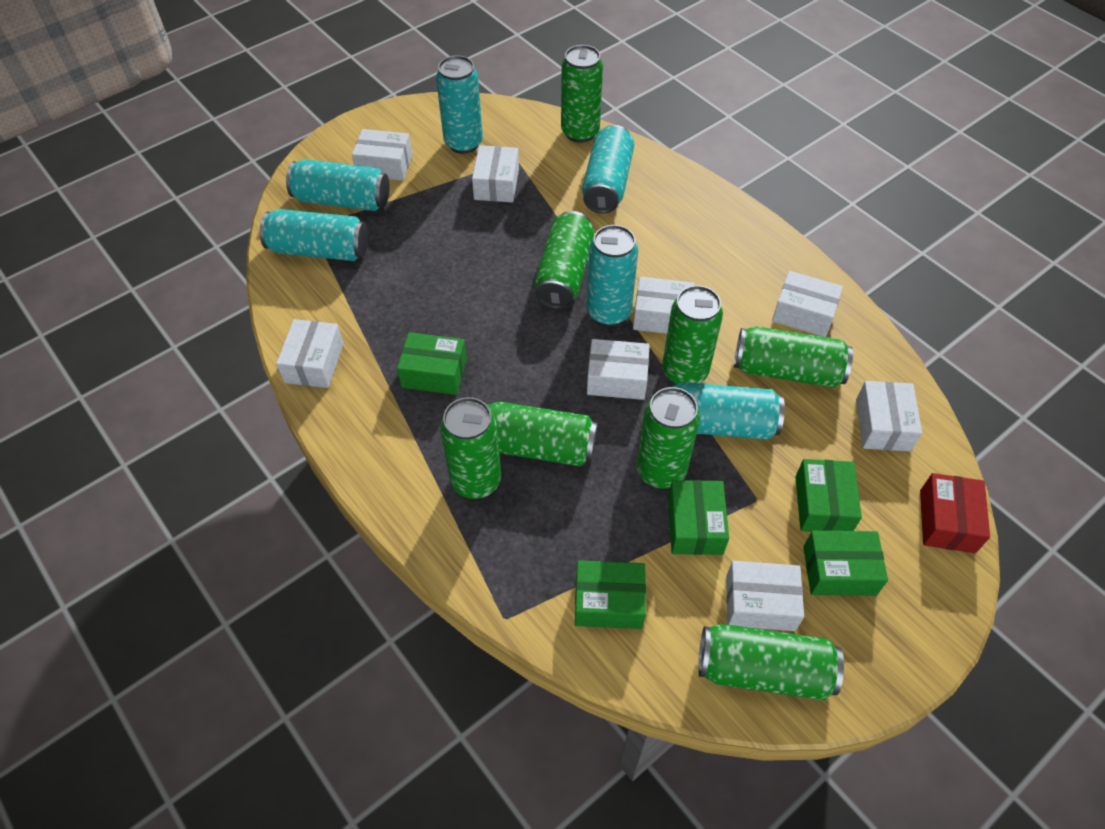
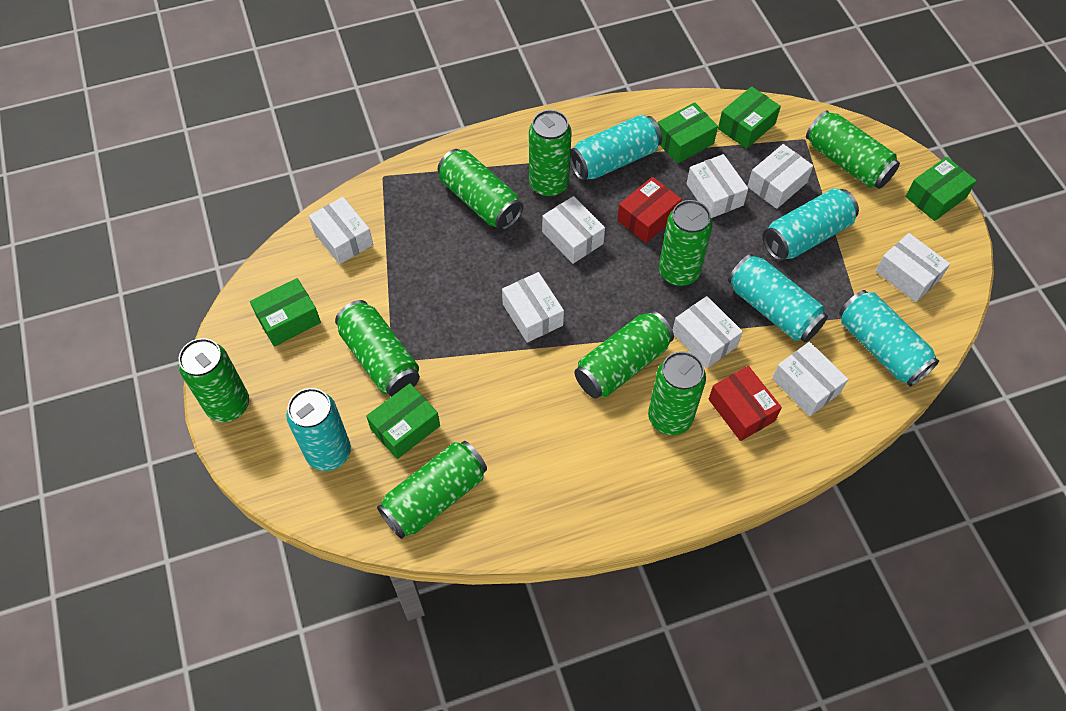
green can: [440,397,501,499] [486,402,598,466] [535,211,594,309] [561,45,603,143] [636,387,700,489] [662,285,723,385] [698,624,844,700] [734,326,853,388] = 8 -> [179,338,249,422] [335,300,420,397] [377,441,487,539] [438,149,523,230] [529,110,572,198] [574,311,674,398] [648,351,706,435] [659,200,713,287] [806,110,900,189] = 9
red box: [920,473,990,553] = 1 -> [617,177,682,243] [709,366,782,441] = 2
turquoise can: [260,209,368,261] [286,159,390,211] [436,55,483,154] [582,125,634,214] [586,225,638,326] [667,382,785,440] = 6 -> [286,388,351,471] [570,115,662,181] [728,254,828,343] [763,188,859,261] [839,290,939,387] = 5

